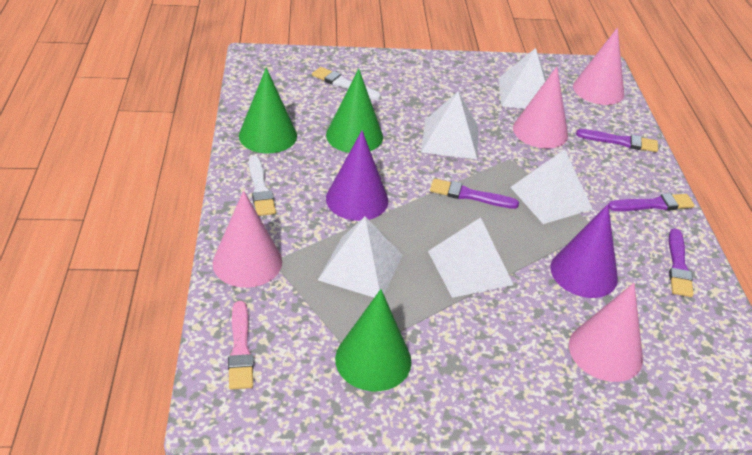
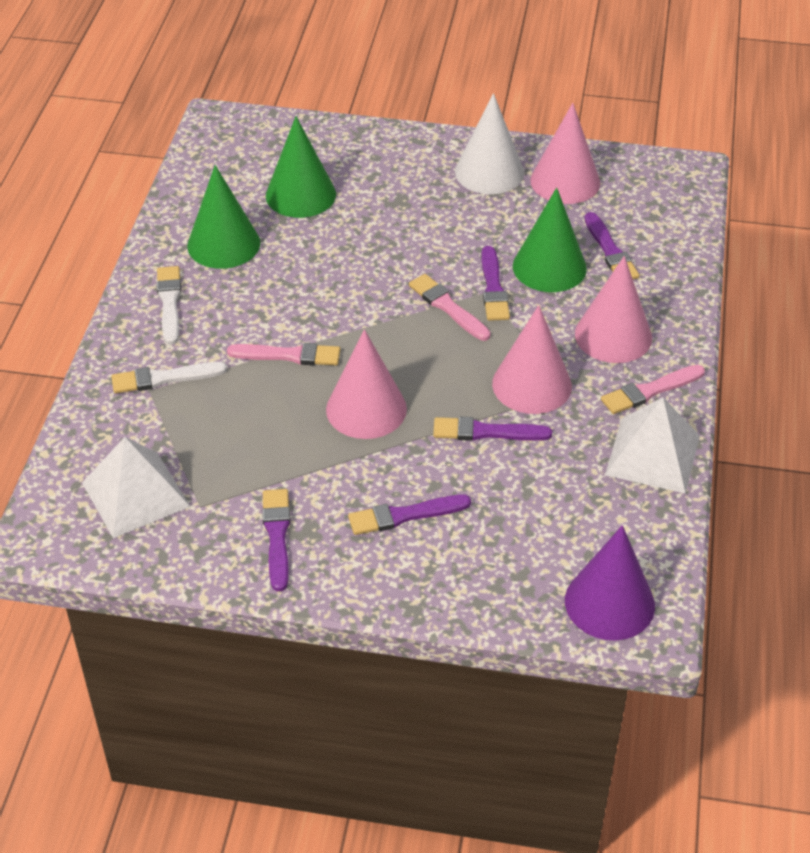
pink brush: [228,301,254,390] = 1 -> [227,343,340,365] [409,274,491,341] [601,365,705,414] = 3
purple brush: [430,179,519,209] [576,129,658,152] [608,193,694,211] [669,228,694,297] = 4 -> [262,489,290,591] [348,495,471,535] [433,417,552,441] [481,246,510,321] [584,212,640,279] = 5
purple cone: [326,131,388,221] [551,204,618,298] = 2 -> [565,525,655,640] = 1
white cone: none = 0 -> [455,93,524,194] = 1
white pyramid: [318,217,403,297] [421,91,478,159] [428,217,513,298] [498,48,547,108] [510,149,593,224] = 5 -> [82,437,191,538] [605,397,700,494] = 2

